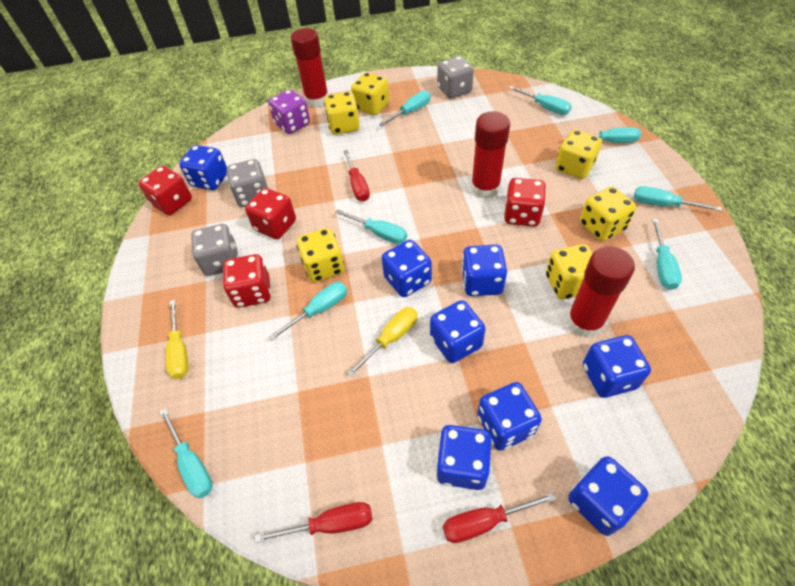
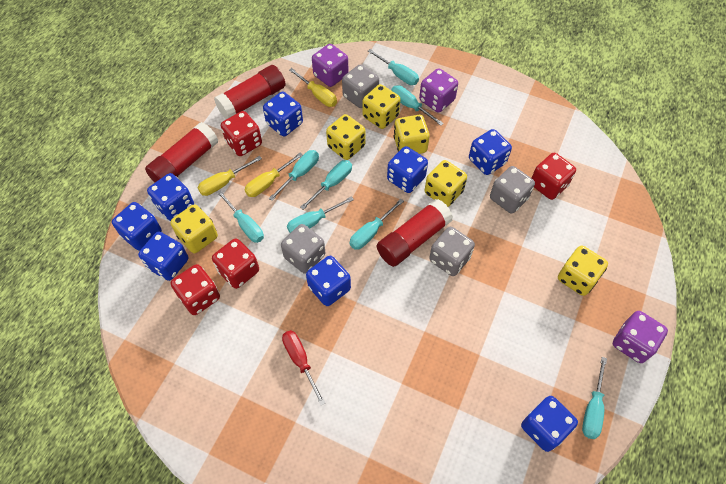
grey dice: [191,224,238,276] [227,159,268,207] [437,56,474,99] = 3 -> [281,224,326,274] [342,64,379,108] [429,227,475,276] [490,166,535,213] = 4
purple dice: [268,89,310,134] = 1 -> [312,44,349,87] [419,68,458,113] [613,311,668,363] = 3
red screwdriver: [255,502,372,543] [343,150,370,201] [443,492,557,543] = 3 -> [282,330,325,405] = 1
yellow screwdriver: [165,300,188,379] [347,307,418,377] = 2 -> [198,156,262,196] [245,153,303,197] [289,68,337,107] = 3

